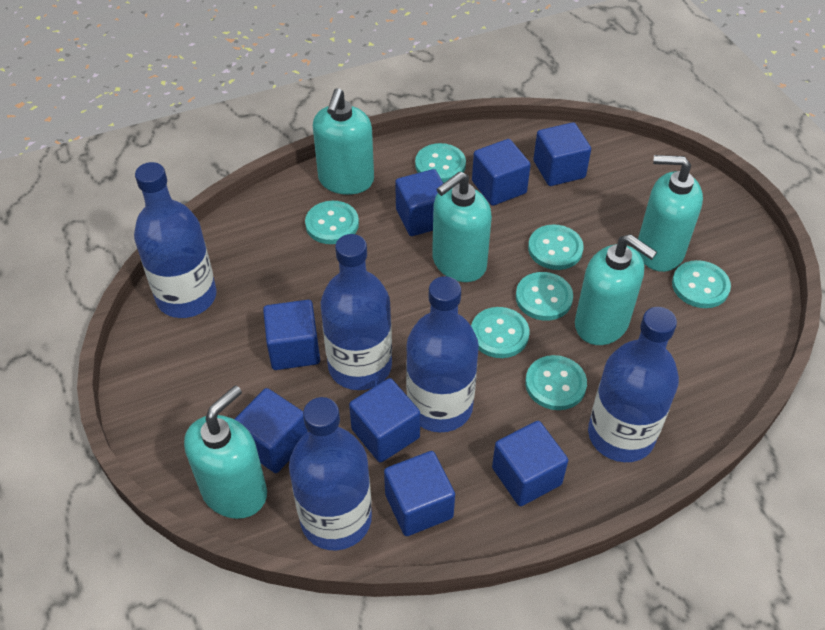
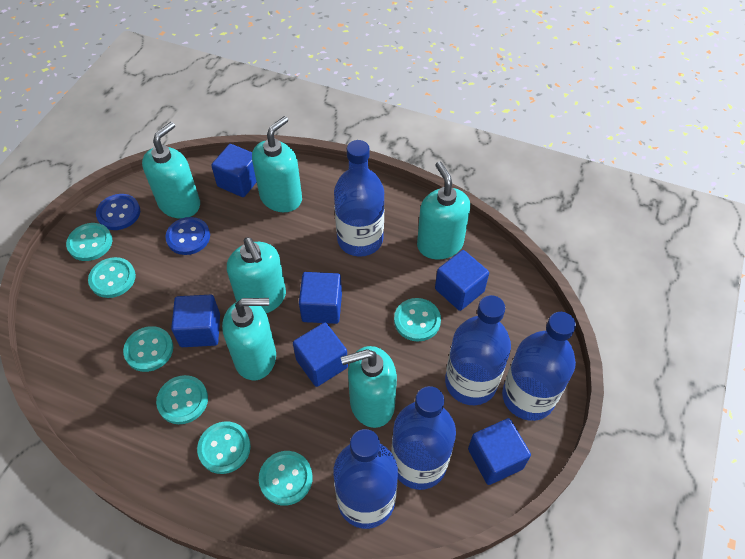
blue button: none = 0 -> [96,194,140,230] [165,217,210,255] = 2
blue cube: [234,388,308,473] [263,300,320,370] [349,378,420,463] [384,451,455,536] [395,169,444,236] [472,139,531,206] [492,421,568,506] [533,122,591,186] = 8 -> [171,295,220,347] [211,144,256,197] [293,323,348,387] [299,272,342,324] [435,250,489,311] [468,418,531,485] = 6
turquoise soap dispenser: [184,385,267,519] [313,88,374,195] [432,171,492,282] [575,234,657,345] [637,155,703,272] = 5 -> [142,122,200,219] [222,298,276,380] [227,237,286,313] [252,116,302,212] [341,346,397,428] [417,161,470,260] = 6

